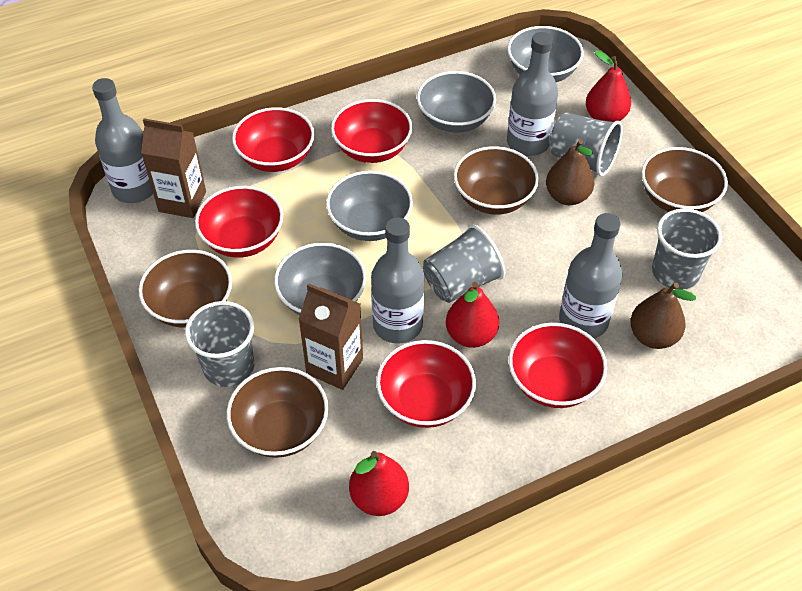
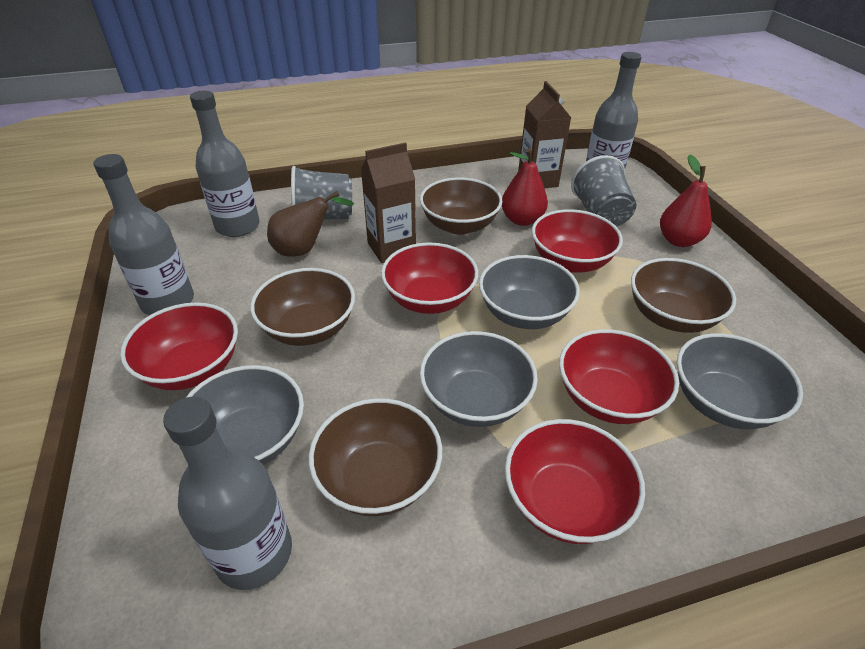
brown pear: [546,139,594,205] [630,283,696,349] = 2 -> [267,191,354,257] = 1
grey cup: [185,301,254,387] [423,224,505,303] [549,112,623,176] [652,209,722,290] = 4 -> [291,166,352,219] [571,155,637,227] = 2
red pear: [349,451,409,516] [446,282,499,348] [586,50,631,122] = 3 -> [502,148,548,226] [660,155,712,247] = 2

